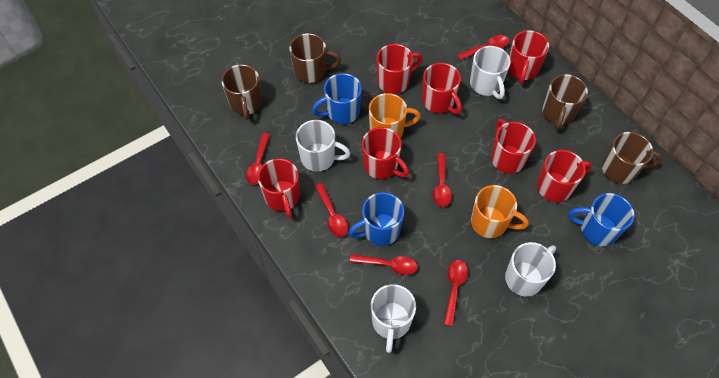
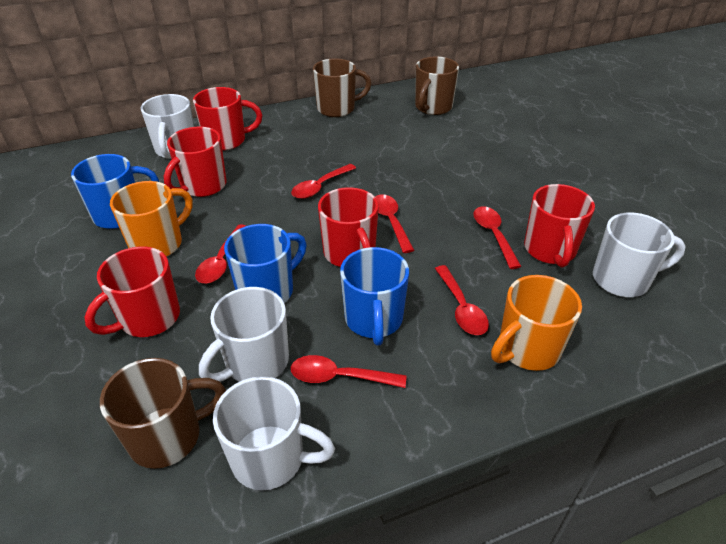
brown mug: [221,64,262,120] [289,33,341,83] [542,74,588,130] [602,132,662,184] = 4 -> [100,358,226,469] [313,59,371,117] [415,56,459,115] = 3
red mug: [257,158,300,218] [362,127,409,179] [377,44,423,94] [422,63,462,114] [491,119,536,174] [508,30,549,83] [537,150,592,202] = 7 -> [84,246,180,337] [164,127,227,197] [193,87,262,151] [318,187,379,267] [524,184,595,268] = 5

